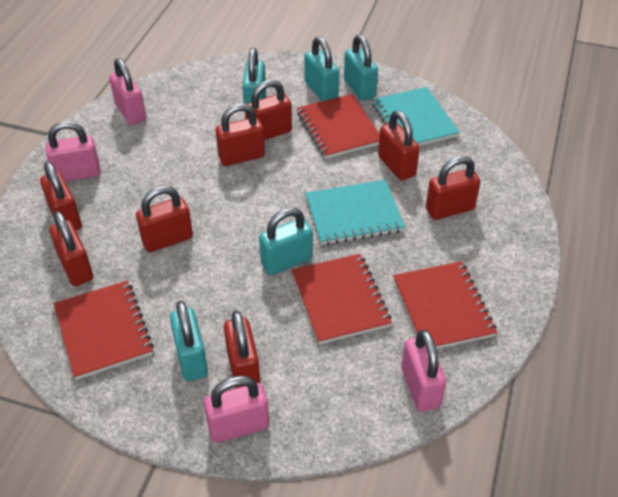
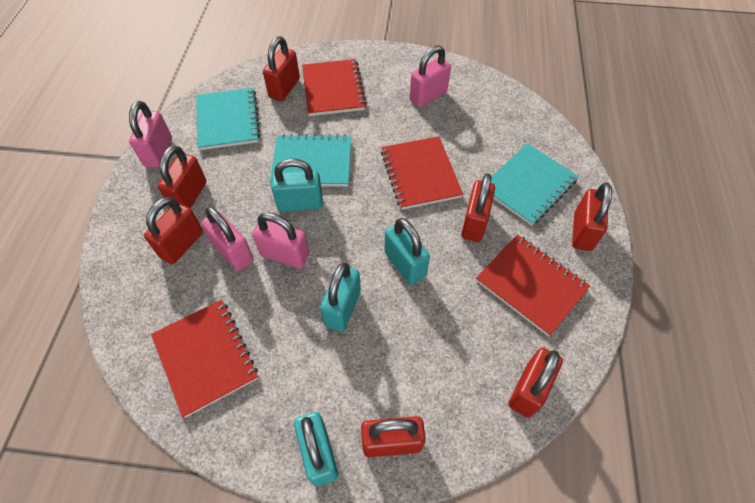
red padlock: [40,161,82,230] [49,211,93,286] [136,186,193,252] [216,104,265,166] [224,311,260,388] [245,80,292,140] [378,111,420,181] [426,156,480,220] = 8 -> [144,197,203,264] [158,145,206,209] [263,36,300,101] [361,416,426,457] [461,174,495,242] [509,348,563,418] [572,183,612,251] = 7
turquoise notebook: [305,180,405,245] [372,87,460,146] = 2 -> [196,88,260,150] [270,134,351,187] [491,143,579,226] = 3
turquoise padlock: [170,301,208,381] [242,48,266,104] [259,208,313,275] [305,37,339,101] [344,35,378,101] = 5 -> [271,159,323,212] [294,412,338,487] [320,262,361,331] [384,218,430,285] = 4

